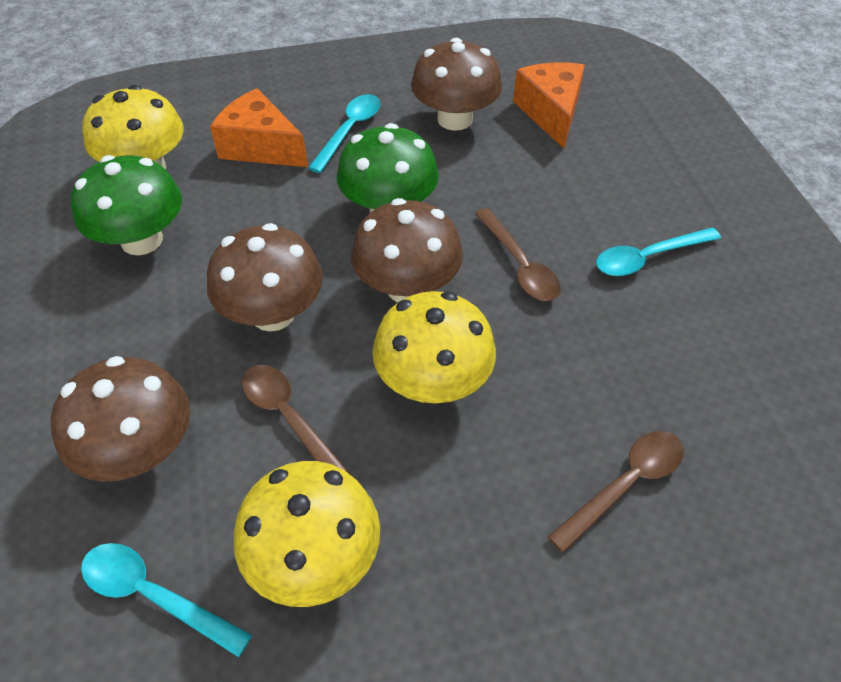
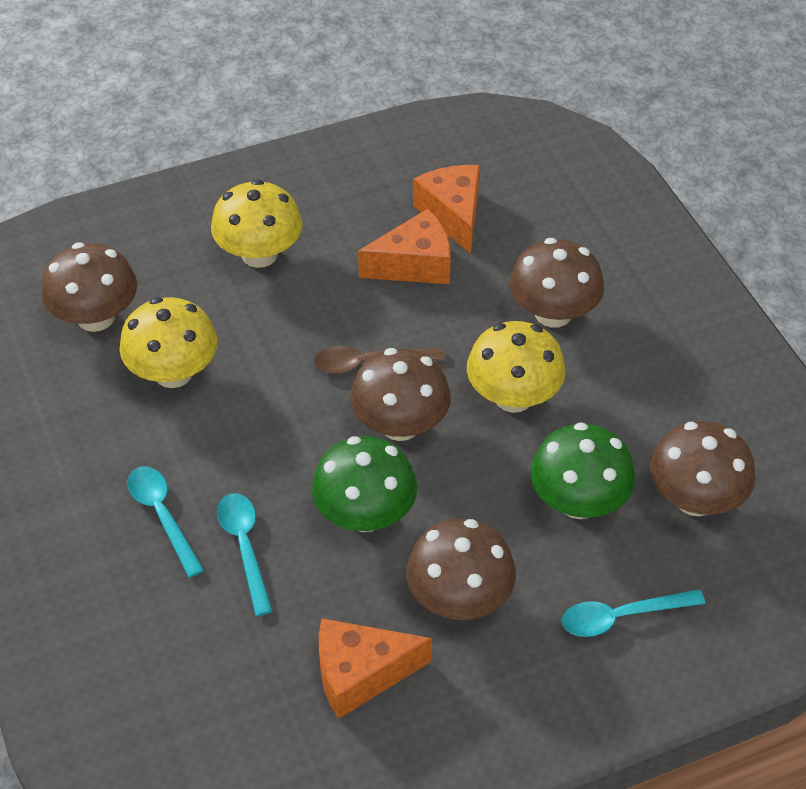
brown mushroom: [51,356,190,482] [207,223,323,331] [351,198,463,302] [411,38,502,131] = 4 -> [42,242,137,332] [350,348,451,441] [406,519,516,620] [509,238,604,328] [650,421,755,516] = 5
brown spoon: [242,365,353,477] [475,208,561,301] [547,431,684,553] = 3 -> [314,346,445,373] = 1
orange cheese: [210,89,308,167] [513,62,585,149] = 2 -> [319,618,432,719] [358,209,451,284] [413,165,480,254] = 3

